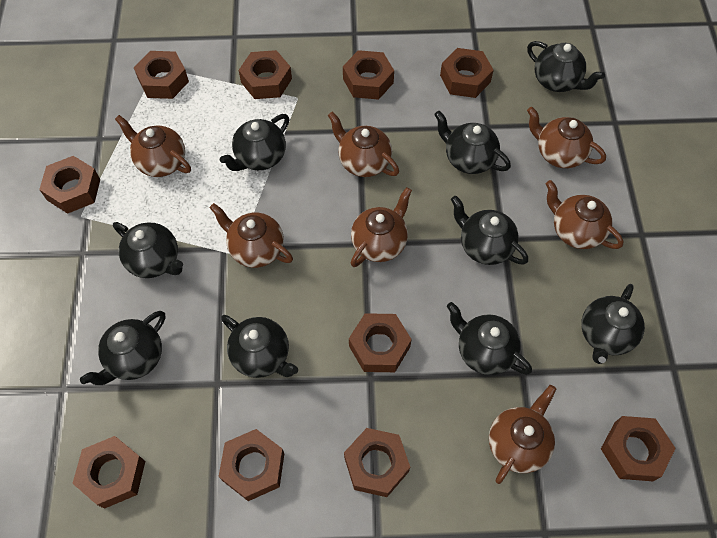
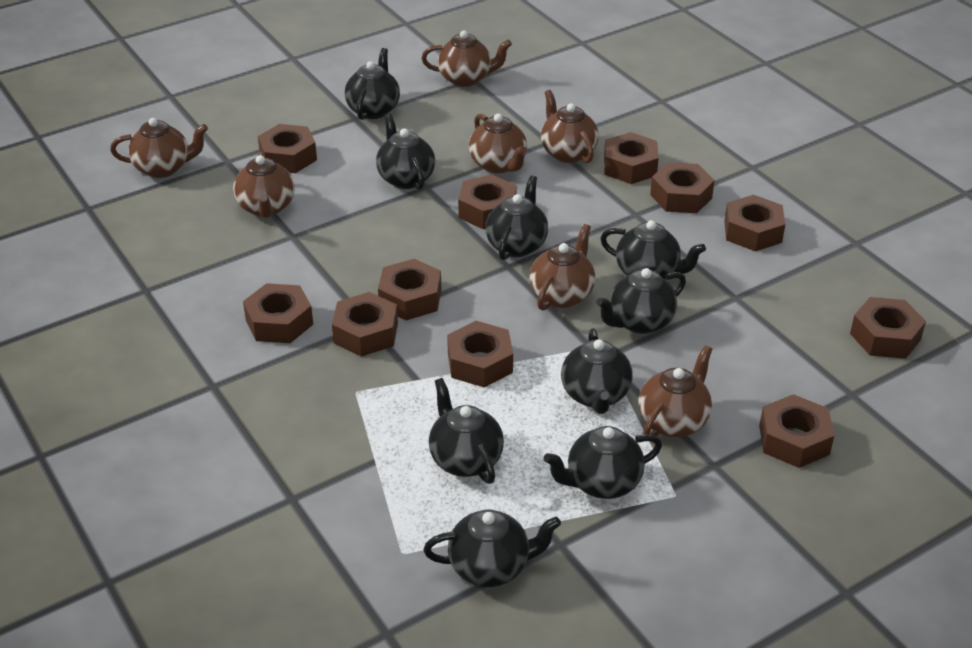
brown nut: [39,156,101,214] [72,436,145,509] [134,51,189,99] [218,429,284,501] [239,50,292,99] [343,50,394,100] [344,428,410,497] [349,313,412,372] [440,48,494,98] [601,416,676,481] = 10 -> [243,283,313,343] [258,124,317,173] [332,292,398,357] [378,259,441,320] [447,321,513,388] [458,175,517,229] [604,132,659,184] [650,162,715,213] [724,195,785,251] [759,394,834,468] [850,297,926,359] = 11

